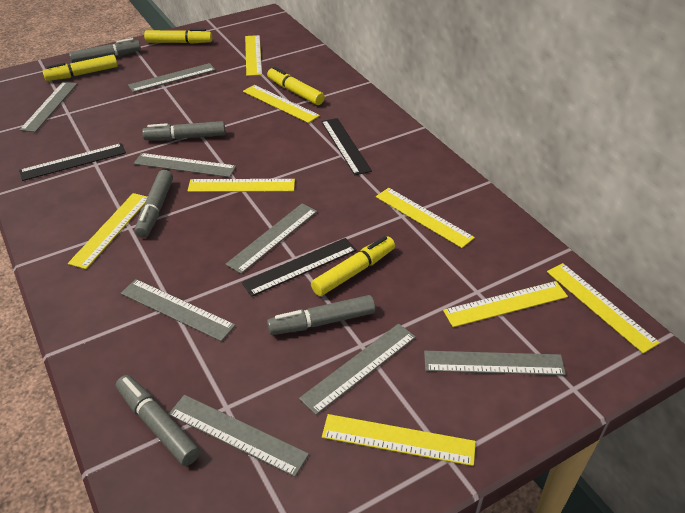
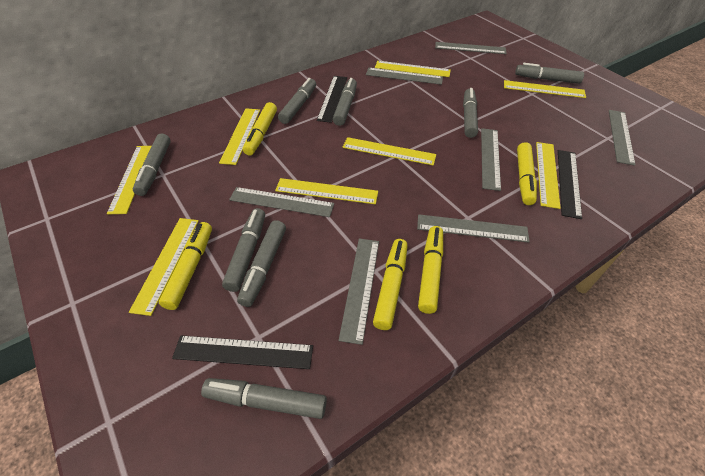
grey marker: [69,38,141,63] [116,375,200,466] [135,170,173,238] [142,121,226,140] [267,295,375,335] = 5 -> [133,133,171,196] [201,378,327,419] [222,208,265,292] [237,220,286,307] [278,78,316,124] [333,78,357,126] [463,88,478,138] [515,63,584,84] = 8
grey ruler: [20,82,77,132] [121,279,236,341] [128,63,216,92] [134,153,236,177] [168,395,309,477] [225,204,317,274] [299,323,416,415] [424,351,566,375] = 8 -> [229,187,334,217] [339,238,379,345] [366,68,443,85] [417,214,530,243] [435,42,507,54] [481,128,501,191] [609,110,636,166] = 7
yellow marker: [43,55,118,81] [144,29,212,44] [267,67,325,105] [311,236,395,296] = 4 -> [159,222,212,310] [243,102,277,156] [373,239,408,330] [418,226,443,314] [517,142,537,205] = 5

